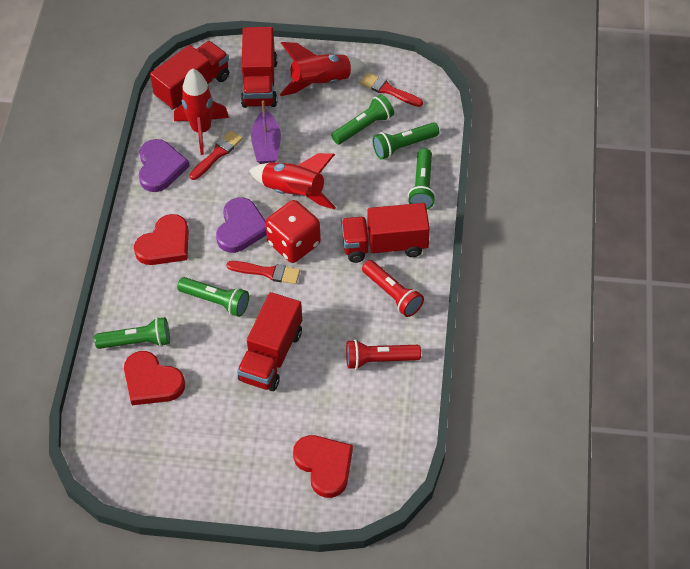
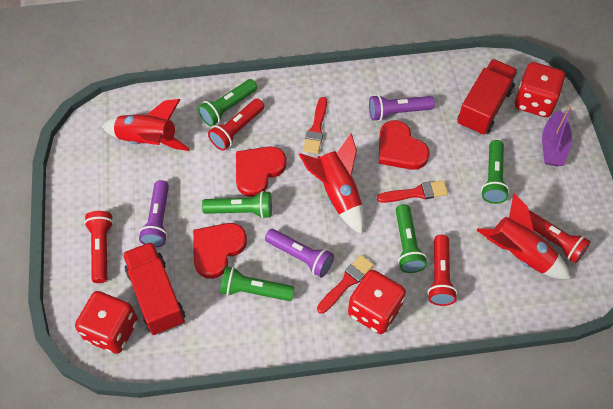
purple flashlight: none = 0 -> [139,180,169,247] [265,229,334,277] [369,95,435,121] = 3
purple heart: [139,139,189,192] [216,198,267,253] = 2 -> none = 0
red dice: [266,200,321,263] = 1 -> [75,291,138,354] [348,270,406,334] [515,62,565,117] = 3
red flashlight: [346,339,421,370] [362,260,424,317] = 2 -> [84,211,113,283] [208,99,264,151] [427,235,457,306] [529,210,591,263] = 4
red truck: [150,41,229,110] [237,292,302,391] [241,27,278,108] [341,203,430,263] = 4 -> [122,242,185,335] [457,59,518,136] = 2

